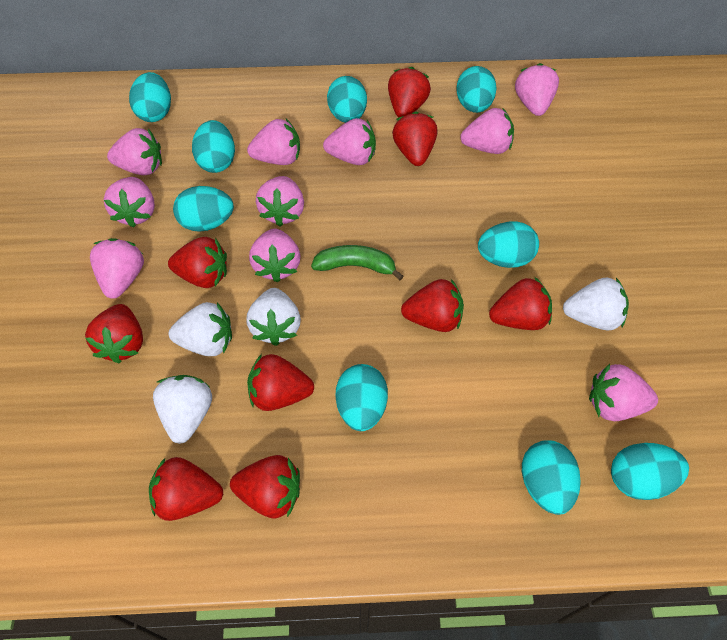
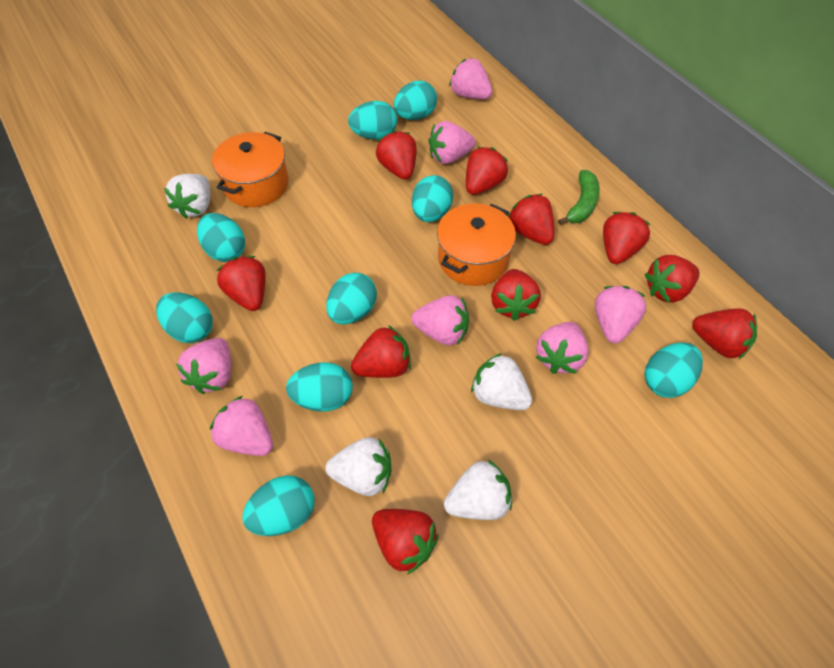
orange pot: none = 0 -> [212,132,289,207] [437,203,516,286] = 2
pink strawberry: [90,238,144,299] [104,177,155,228] [107,128,162,175] [247,119,300,165] [249,229,300,283] [256,176,304,227] [323,118,376,165] [460,108,514,154] [515,63,559,116] [589,364,658,421] = 10 -> [176,338,231,394] [210,396,273,456] [412,295,469,346] [428,121,476,164] [449,58,492,99] [536,322,589,374] [595,286,646,343] = 7
red strawberry: [85,304,143,363] [149,457,223,521] [168,237,227,288] [230,455,300,519] [247,354,314,411] [388,67,431,117] [392,111,438,166] [401,279,464,332] [489,277,552,330] = 9 -> [217,256,266,311] [351,325,411,378] [372,509,439,575] [376,131,417,180] [466,147,508,195] [491,269,541,321] [508,194,554,245] [603,212,651,264] [645,255,700,303] [692,308,757,359] = 10

